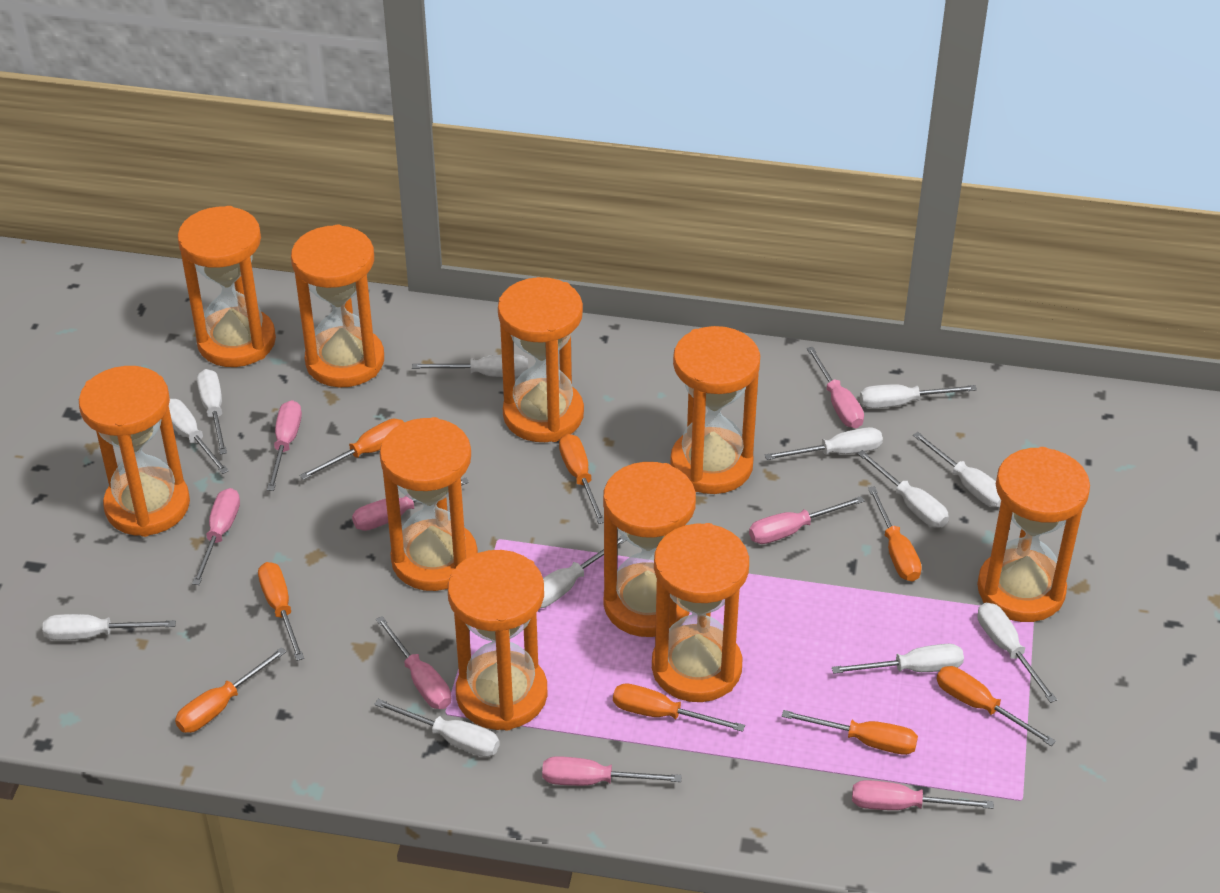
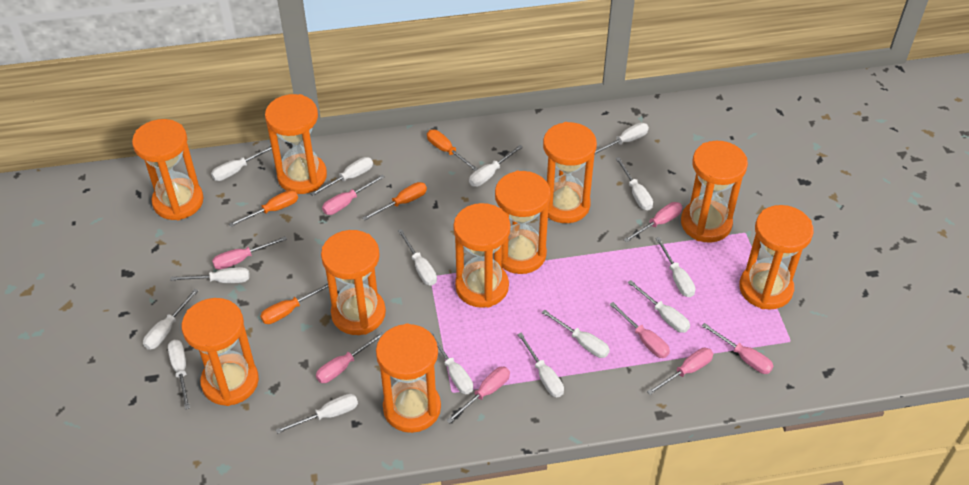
orange screwdriver: [175,647,286,733] [258,562,304,661] [299,419,404,480] [559,434,604,524] [613,683,745,732] [782,710,918,755] [868,486,922,582] [937,666,1056,746] = 8 -> [229,190,298,227] [260,283,328,324] [362,182,427,221] [427,130,478,171] = 4
white screwdriver: [43,614,176,641] [169,399,229,474] [197,369,227,455] [374,699,500,757] [412,354,528,377] [540,536,626,608] [765,427,883,460] [832,644,964,674] [857,450,949,528] [860,384,977,409] [913,432,1001,507] [978,603,1057,703] = 12 -> [143,289,199,350] [168,340,190,410] [170,267,250,283] [211,146,272,181] [276,394,358,434] [310,157,373,196] [398,229,437,285] [430,331,473,394] [469,145,523,187] [517,332,564,397] [542,309,610,358] [595,123,649,154] [615,157,653,210] [628,280,690,333] [655,237,695,297] = 15

